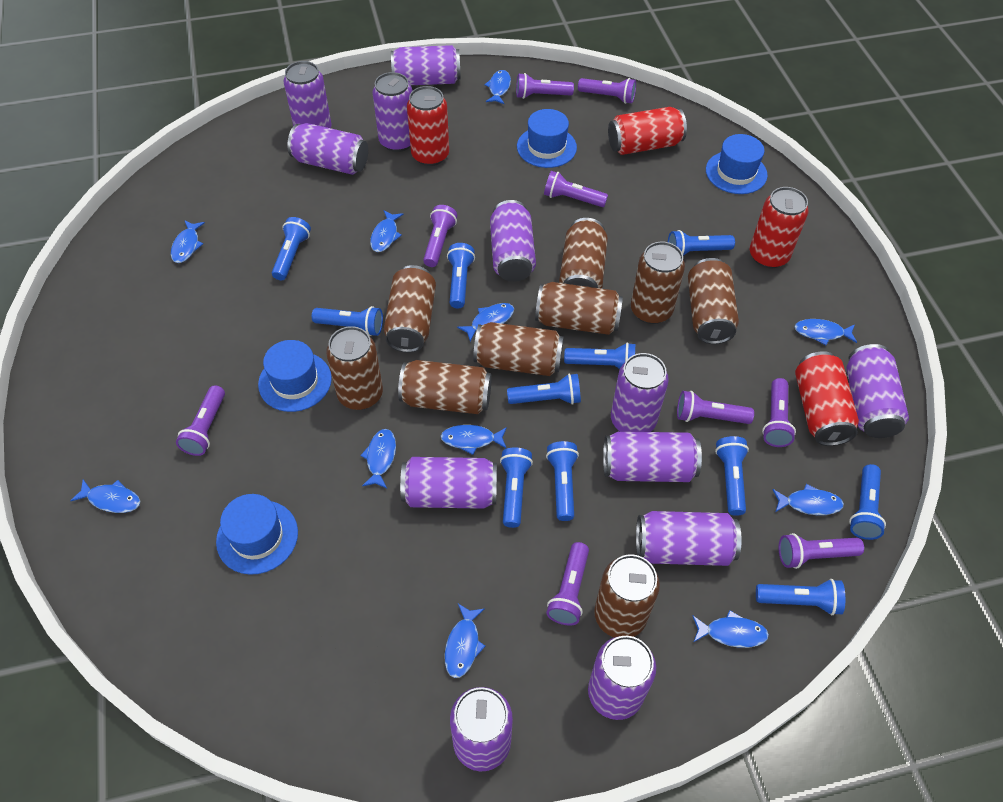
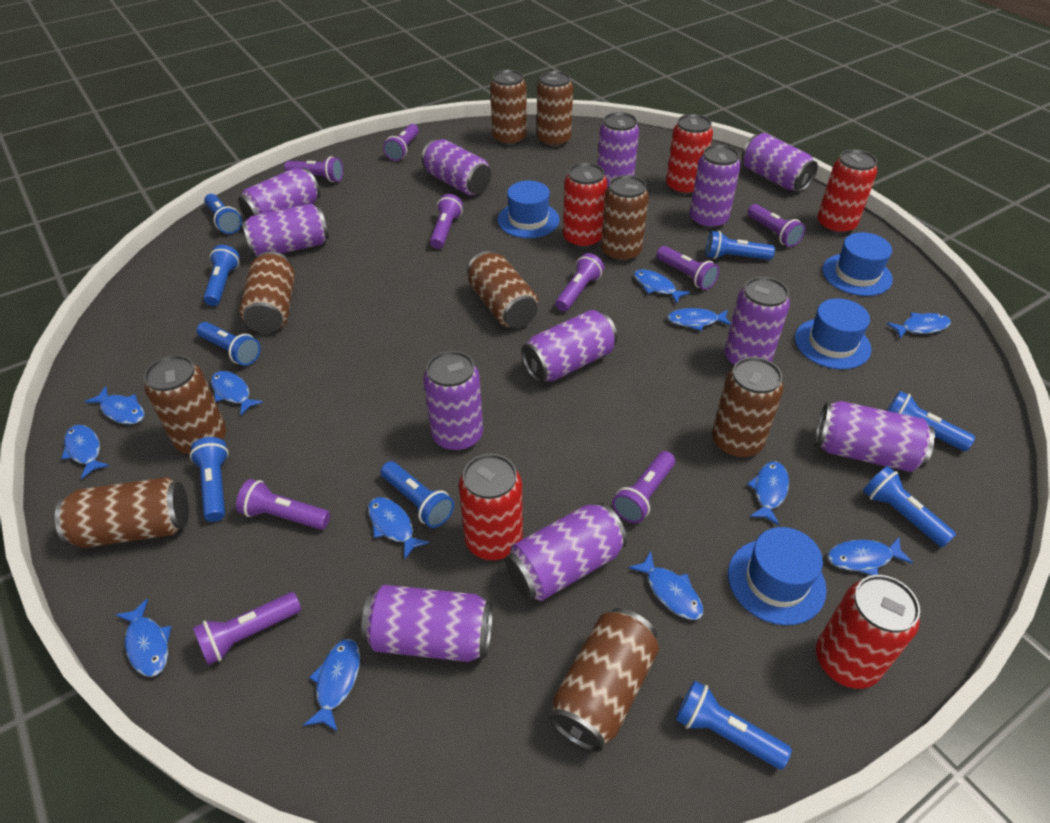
blue fish: [70,480,140,513] [171,220,205,263] [360,429,396,489] [370,210,403,252] [440,425,507,455] [444,604,485,678] [457,303,514,342] [484,70,511,104] [693,610,769,648] [773,484,844,515] [794,319,857,345] = 11 -> [61,425,110,479] [85,386,144,424] [116,599,172,677] [211,371,263,415] [303,639,360,732] [368,497,430,559] [628,551,703,620] [634,269,690,304] [667,308,731,331] [747,461,789,525] [827,537,913,575] [887,313,951,338] = 12
blue flashlight: [272,217,311,280] [312,306,383,336] [447,243,475,308] [500,447,533,528] [507,373,581,405] [546,441,579,521] [564,343,635,369] [668,230,735,256] [715,436,749,516] [756,579,845,615] [849,464,886,540] = 11 -> [190,437,229,522] [197,322,260,366] [203,245,240,306] [204,194,242,234] [381,461,454,528] [676,681,792,769] [706,231,775,260] [863,466,956,548] [887,391,975,451] = 9
red can: [407,86,449,166] [608,107,687,155] [750,187,808,268] [795,351,859,446] = 4 -> [459,454,523,560] [563,163,607,249] [666,114,713,196] [816,575,920,689] [817,149,877,235] = 5

